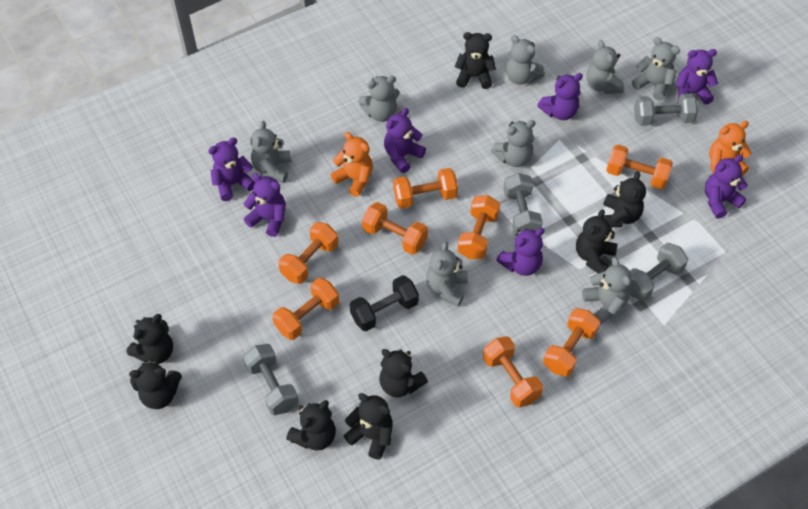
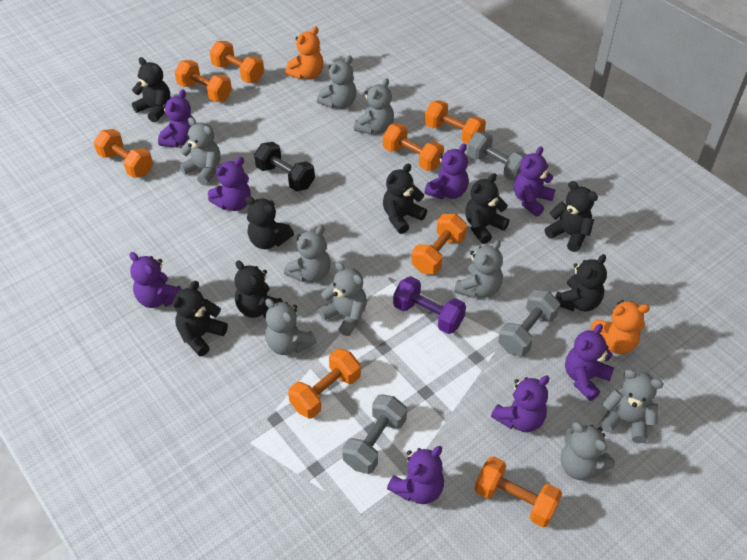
grey dumbbell: [243,344,299,415] [503,173,543,235] [629,243,688,301] [634,93,698,126] = 4 -> [342,394,407,474] [467,131,528,181] [498,290,560,356] = 3
grey teddy bear: [250,121,291,183] [358,76,399,122] [426,241,468,307] [491,120,536,167] [506,35,545,84] [582,257,632,324] [586,40,624,94] [632,37,680,100] = 8 -> [179,117,221,185] [265,299,317,355] [284,225,330,282] [317,56,356,109] [318,262,367,336] [354,78,394,134] [454,240,503,298] [560,422,615,480] [599,369,664,443] = 9
purple dumbbell: none = 0 -> [393,276,466,334] = 1
purple teddy bear: [208,138,255,201] [244,173,286,237] [384,108,426,173] [496,228,545,276] [537,73,583,120] [676,49,718,105] [705,155,748,219] = 7 -> [130,252,182,308] [158,89,193,147] [208,157,251,211] [387,446,444,504] [425,143,469,199] [491,376,550,432] [514,147,556,217] [565,324,614,401] = 8

